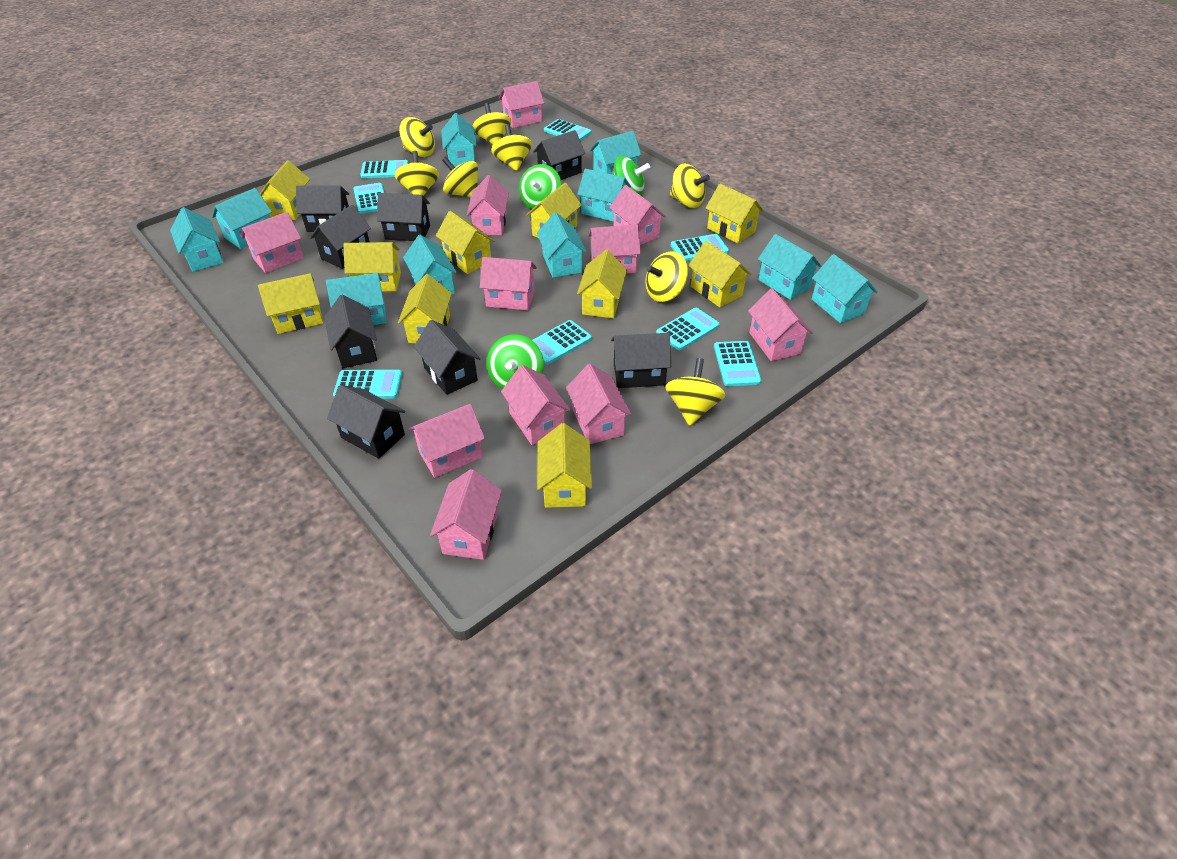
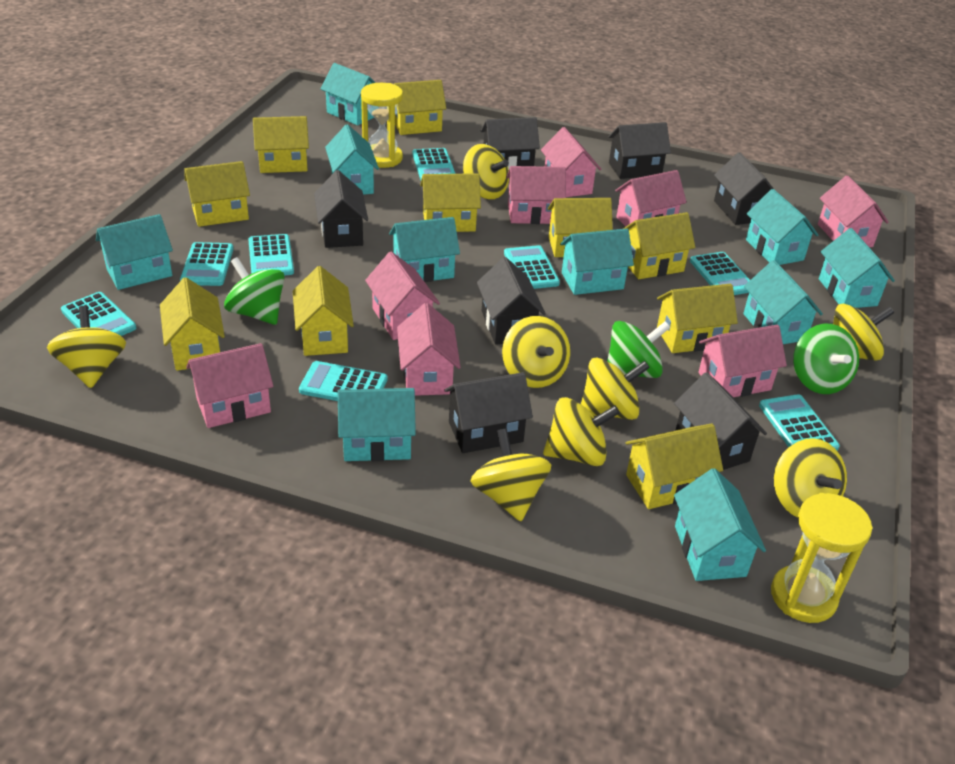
black house: [296,186,349,232] [310,205,371,269] [324,295,377,368] [327,385,406,459] [377,193,430,241] [414,320,481,395] [533,130,585,180] [611,333,671,388] = 8 -> [314,170,368,248] [444,372,533,453] [477,257,546,345] [481,117,540,170] [608,122,671,179] [674,372,767,470] [714,152,774,225] = 7
pink house: [241,212,304,273] [409,404,485,478] [430,469,502,560] [467,175,509,235] [480,257,537,310] [499,81,544,128] [501,365,571,445] [566,364,632,444] [588,224,641,274] [609,185,666,245] [748,288,813,361] = 11 -> [186,343,273,428] [365,252,440,340] [397,303,461,396] [507,166,566,224] [541,127,602,197] [615,170,687,226] [698,325,787,397] [818,175,889,247] = 8
yellow hourglass: none = 0 -> [361,83,403,168] [771,493,873,623] = 2

